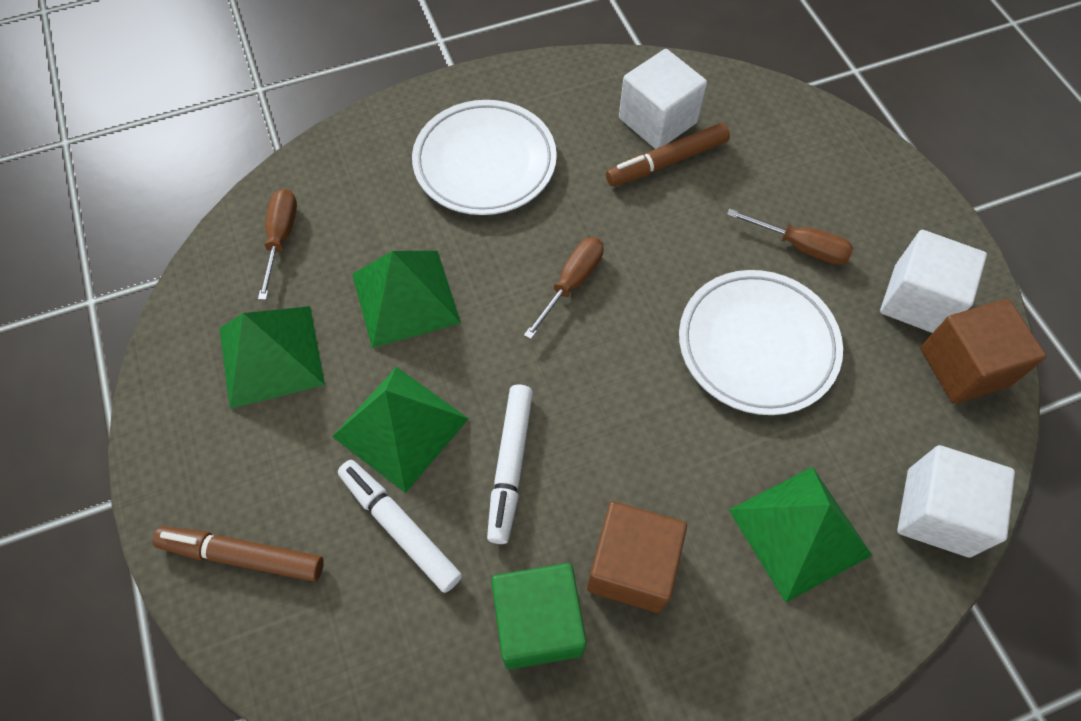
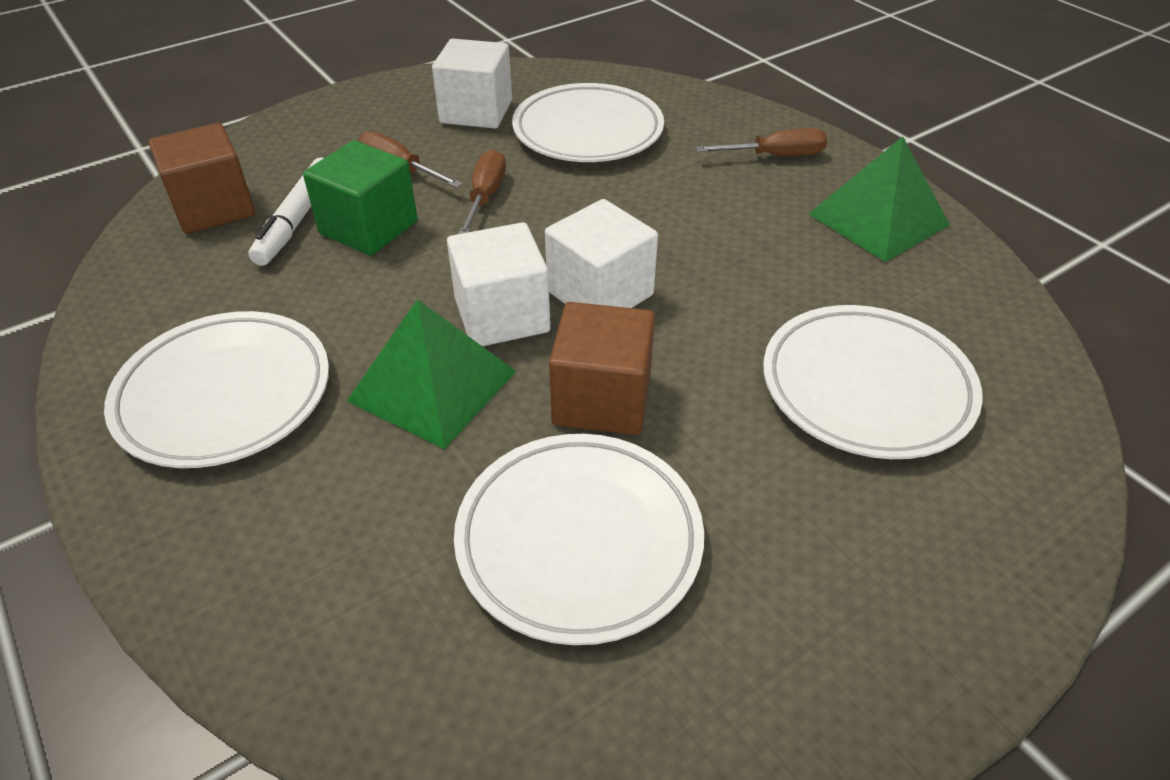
brown marker: [152,526,324,581] [606,123,730,186] = 2 -> none = 0
green pyramid: [219,306,325,409] [332,367,469,493] [352,251,461,348] [729,467,872,603] = 4 -> [347,299,516,449] [809,137,950,262] = 2
white marker: [338,460,462,593] [487,384,533,544] = 2 -> [248,158,324,266] = 1
white plate: [412,100,557,215] [679,270,843,415] = 2 -> [104,311,329,468] [454,434,704,645] [512,83,664,162] [763,305,983,459] = 4

